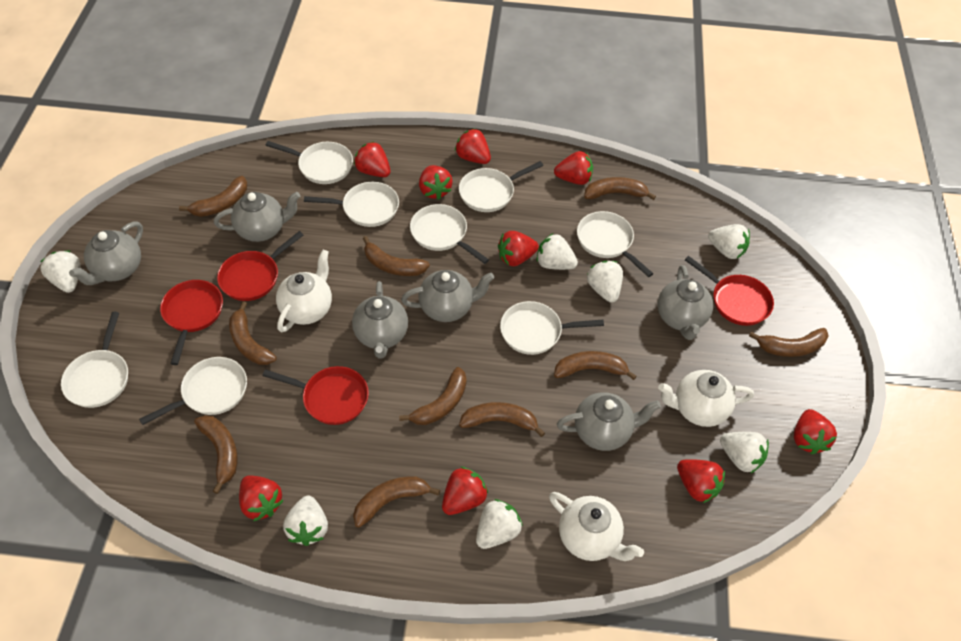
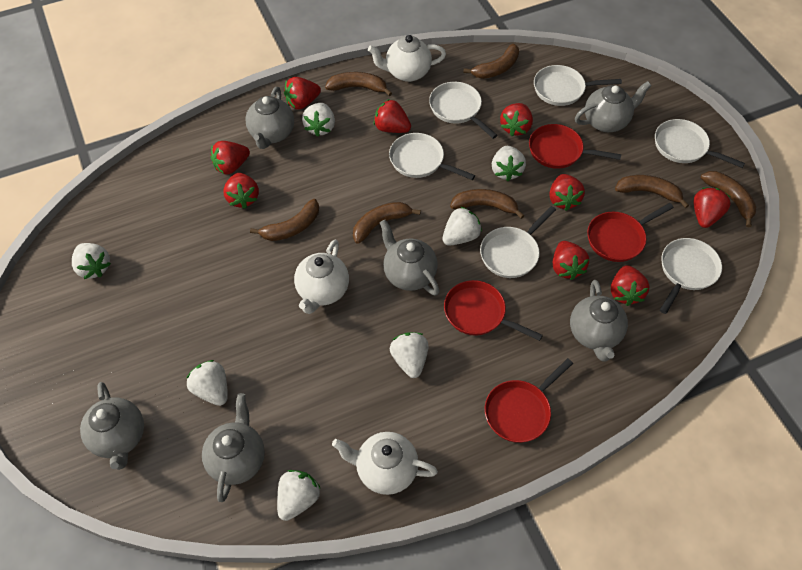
brown banana: [179,176,247,217] [194,415,238,494] [229,301,277,365] [353,477,440,528] [363,236,430,276] [399,367,467,425] [459,402,545,437] [554,351,637,380] [584,177,656,200] [749,328,829,357] = 10 -> [250,199,319,241] [325,72,392,96] [353,202,421,244] [450,189,525,219] [463,44,519,79] [615,175,689,208] [701,171,756,227] = 7
white pan: [61,312,128,408] [139,357,247,425] [265,141,353,184] [304,182,399,227] [410,204,489,264] [459,161,543,212] [500,301,604,355] [577,211,653,277] = 8 -> [389,133,475,180] [429,82,498,139] [480,206,556,278] [534,65,622,106] [655,119,745,168] [660,238,722,314] = 6

